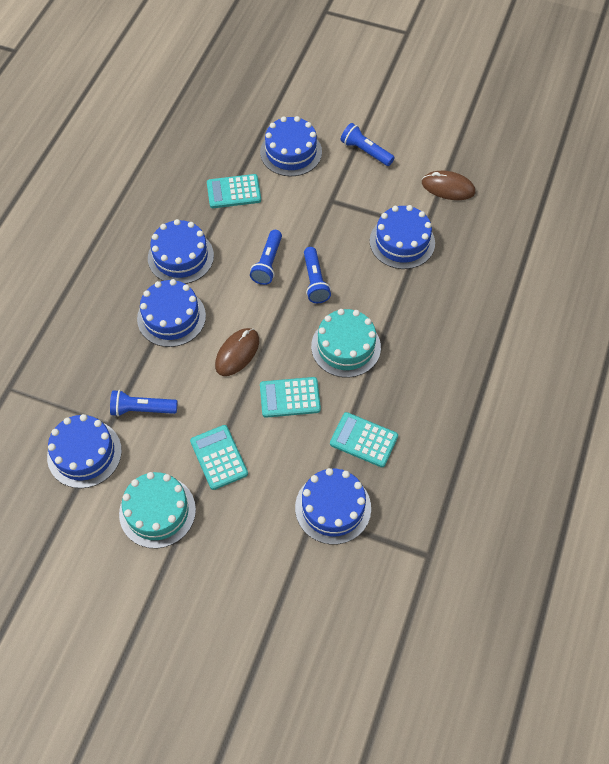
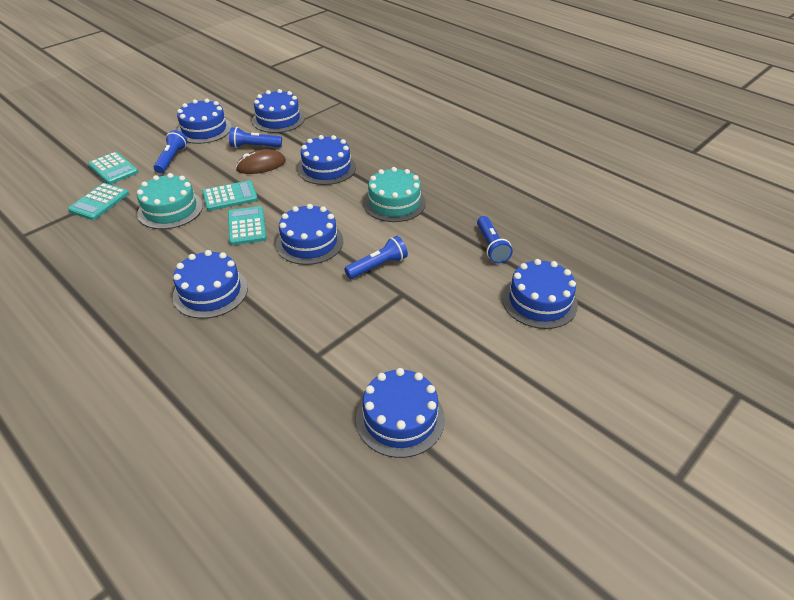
blue cake: [47,414,122,488] [137,279,206,347] [148,219,214,284] [260,116,322,176] [295,468,371,545] [370,205,435,269] = 6 -> [173,250,248,319] [177,99,232,144] [252,89,305,133] [276,204,343,265] [298,135,356,185] [356,368,445,458] [502,259,578,329] = 7
brown mouse: [215,328,259,376] [422,171,475,200] = 2 -> [236,149,286,174] = 1

